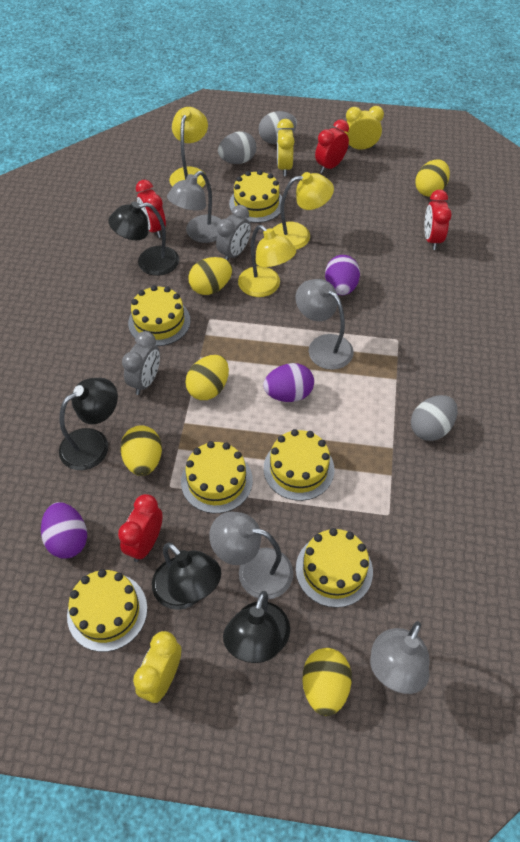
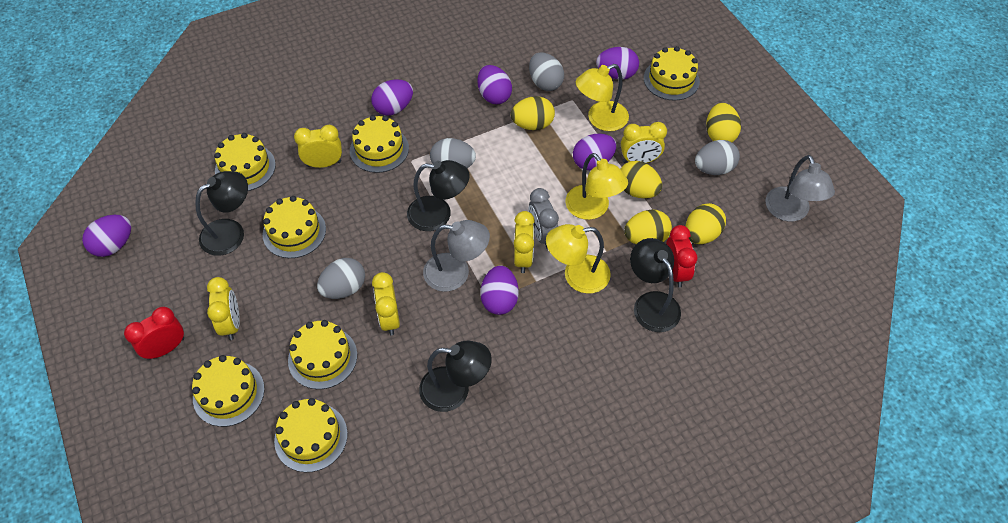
grey clock: [122,331,160,395] [216,205,251,261] = 2 -> [529,188,559,249] = 1
grey egg: [218,131,256,164] [259,111,297,144] [411,395,458,441] = 3 -> [317,258,365,299] [430,138,476,168] [529,53,564,91] [695,140,740,175] = 4
grey lamp: [167,171,221,243] [209,512,293,599] [295,279,354,370] [370,621,430,694] = 4 -> [423,220,490,292] [766,155,835,222] = 2
purple egg: [41,502,87,558] [263,363,314,402] [325,255,360,295] = 3 -> [82,215,131,257] [371,79,413,115] [477,65,512,104] [480,265,519,315] [573,134,616,170] [596,47,639,80] = 6
red clock: [118,494,162,562] [136,180,166,238] [315,119,349,173] [424,190,452,250] = 4 -> [124,307,184,360] [666,225,697,287] = 2
yellow cake: [67,569,147,652] [128,285,190,346] [181,441,253,513] [229,170,282,223] [264,429,334,501] [296,528,373,608] = 6 -> [192,355,265,427] [214,133,276,191] [263,196,326,258] [274,398,348,472] [288,320,357,389] [350,115,409,173] [644,46,700,101] = 7
yellow clock: [133,631,181,703] [277,119,295,176] [344,106,384,150] = 3 -> [207,277,240,340] [294,125,342,168] [372,272,400,335] [514,211,535,273] [621,122,667,163] = 5

